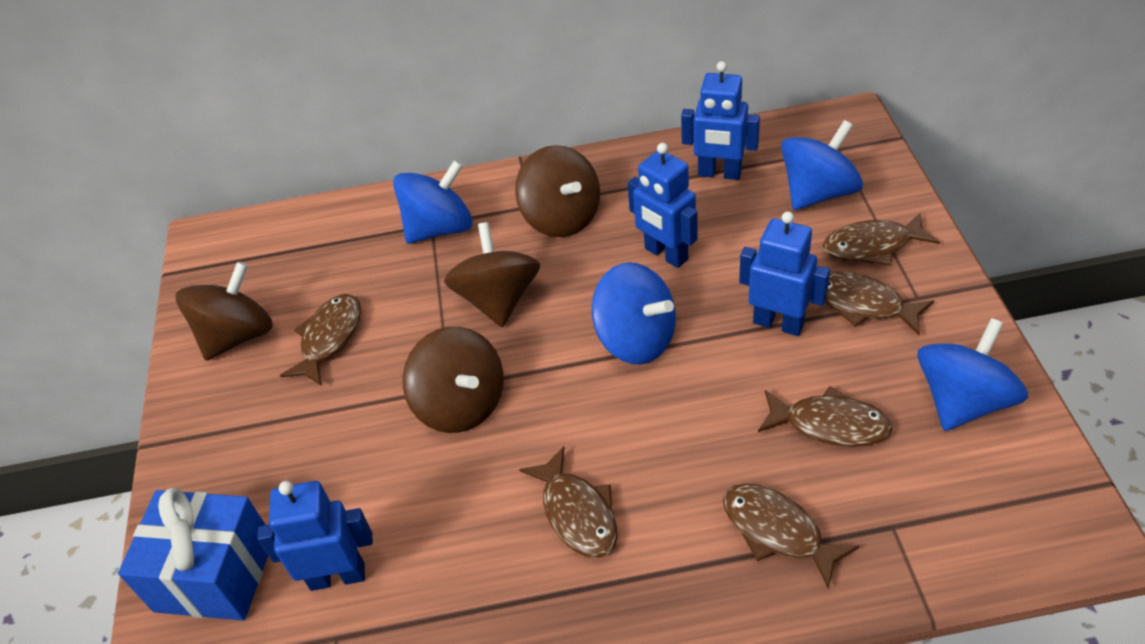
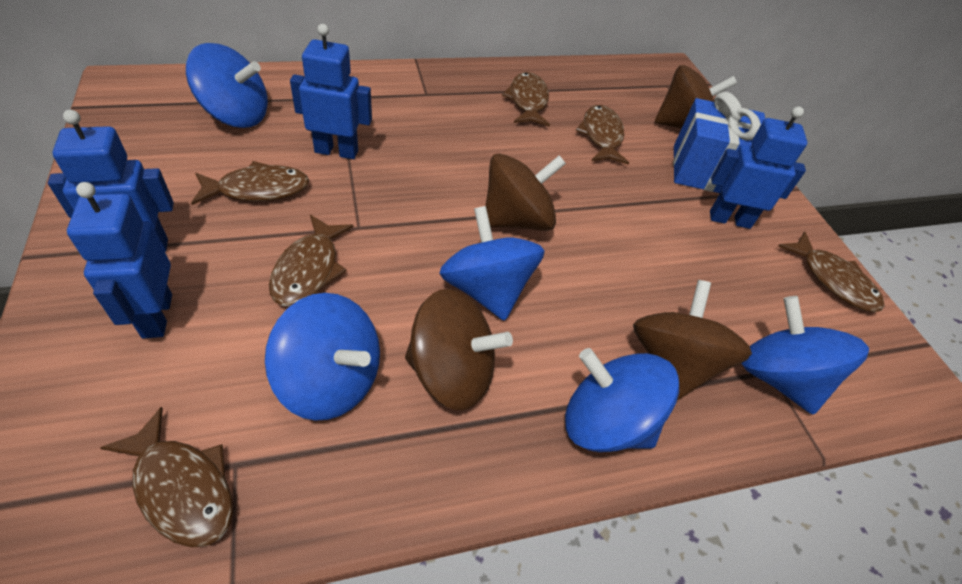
blue spinning top: [393,160,473,244] [592,262,676,364] [781,120,863,210] [917,318,1028,431] = 4 -> [186,43,268,128] [265,293,380,421] [439,206,545,321] [565,348,679,452] [741,296,869,415] = 5

